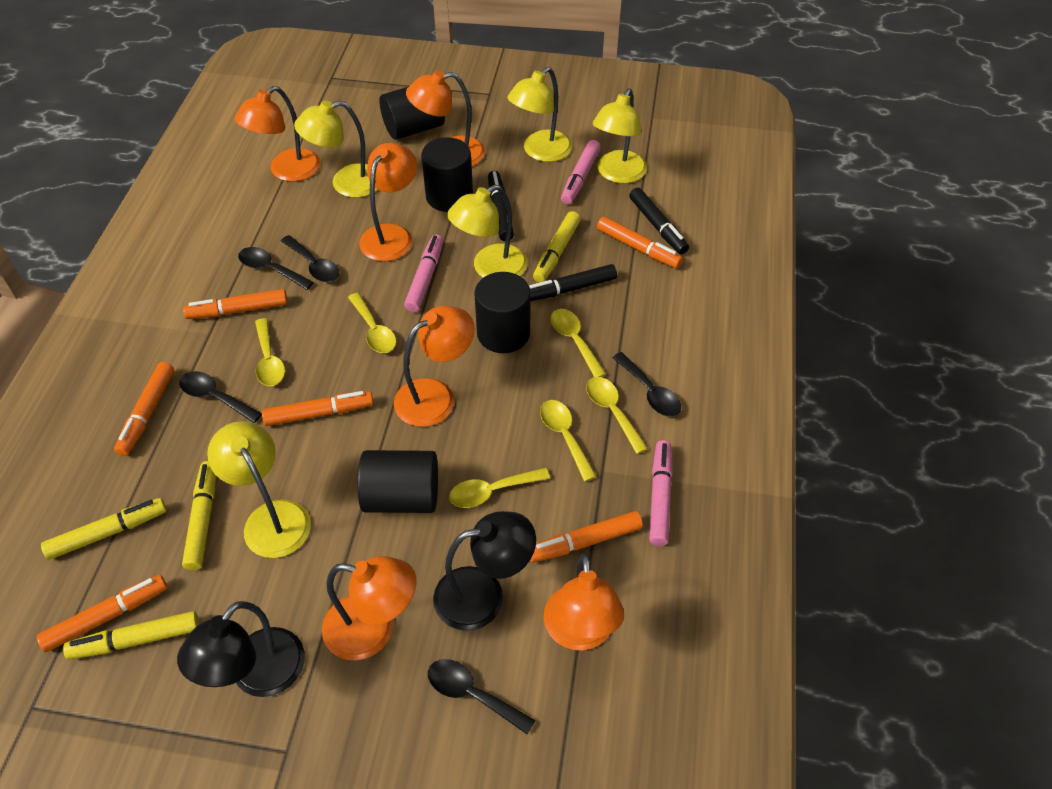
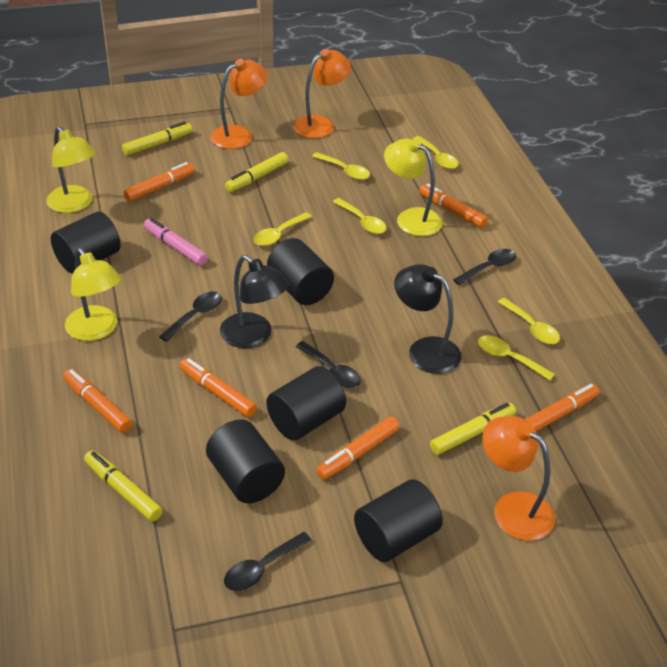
black cylinder: [358,450,438,513] [379,87,445,140] [421,137,473,212] [474,272,531,353] = 4 -> [51,212,121,274] [206,419,285,504] [266,366,346,440] [267,238,334,305] [354,479,443,562] = 5
black marker: [488,171,514,241] [529,264,617,301] [629,188,689,254] = 3 -> none = 0
black spoon: [179,371,262,423] [238,247,314,290] [281,235,339,282] [428,659,536,735] [612,352,681,417] = 5 -> [159,291,222,342] [224,532,312,591] [295,341,361,388] [453,249,516,286] = 4
orange lamp: [234,86,320,182] [322,556,416,660] [359,143,417,261] [394,306,475,427] [406,70,485,166] [544,553,624,650] = 6 -> [210,59,268,149] [293,49,351,138] [482,416,555,541] = 3
pink marker: [404,235,444,312] [561,140,601,204] [649,440,673,546] = 3 -> [144,218,208,266] = 1
yellow lamp: [207,421,311,558] [294,100,378,198] [447,185,528,278] [507,67,572,162] [593,88,647,184] = 5 -> [46,126,96,213] [65,248,121,341] [384,139,443,236] = 3

